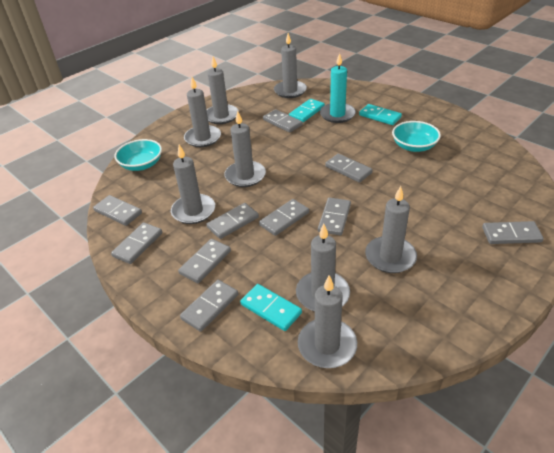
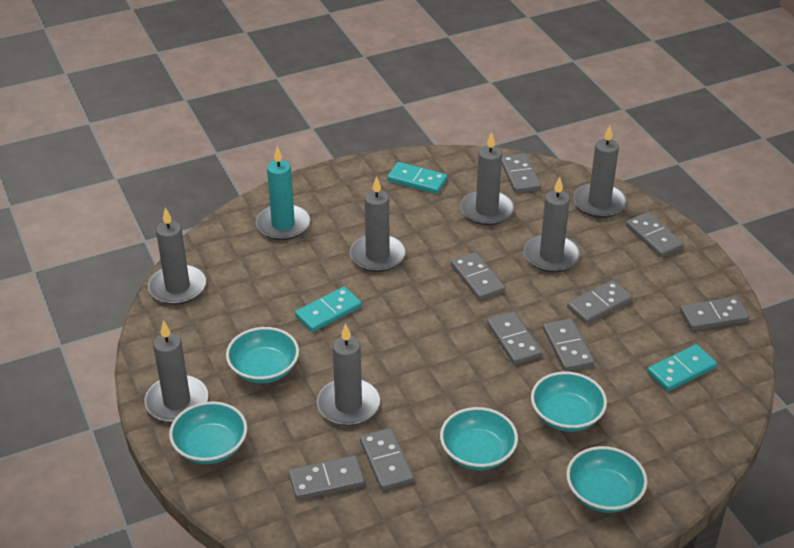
grey candle: [171,144,215,224] [184,77,221,147] [206,57,239,124] [224,111,266,187] [274,33,307,98] [296,224,350,312] [298,275,357,368] [365,186,417,273] = 8 -> [145,320,208,423] [148,207,206,305] [317,324,380,426] [349,176,406,272] [460,132,514,225] [524,177,580,272] [573,125,627,218] = 7
grey domino: [93,195,142,226] [111,222,162,264] [178,239,231,283] [180,280,238,332] [207,203,259,239] [259,199,309,236] [263,109,302,133] [318,197,351,236] [325,154,373,182] [482,221,544,244] = 10 -> [289,456,365,500] [360,428,414,490] [451,252,505,300] [487,312,542,364] [502,153,541,193] [543,319,594,371] [567,280,633,324] [626,212,684,257] [680,297,749,330] = 9
turquoise bowl: [114,139,162,171] [392,121,441,152] = 2 -> [169,401,247,464] [226,327,299,383] [440,407,518,470] [531,372,607,432] [566,446,648,513] = 5

